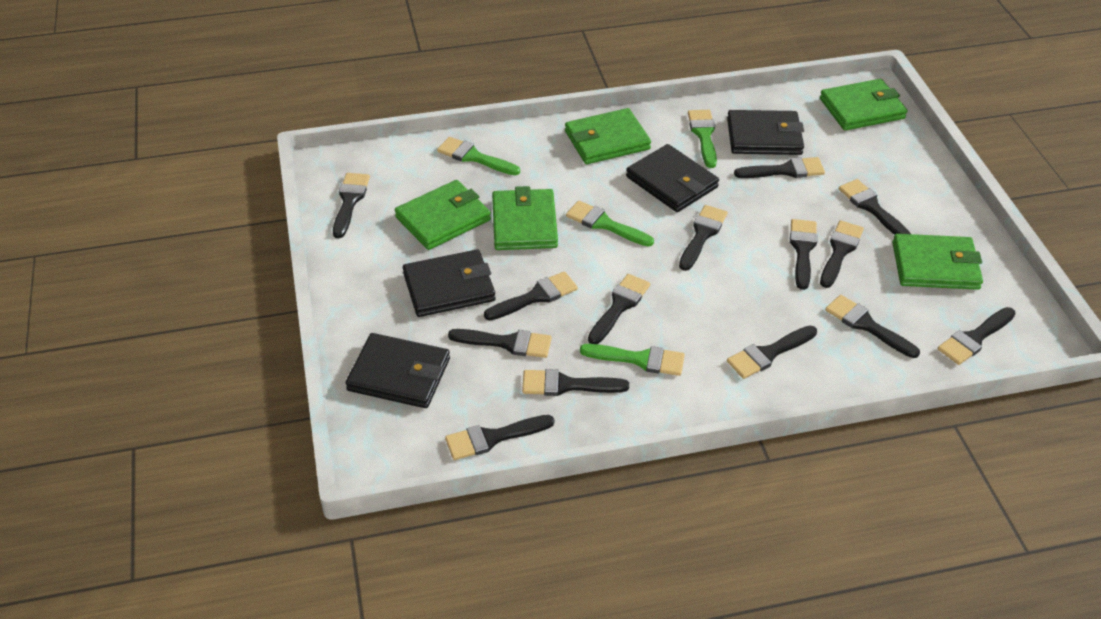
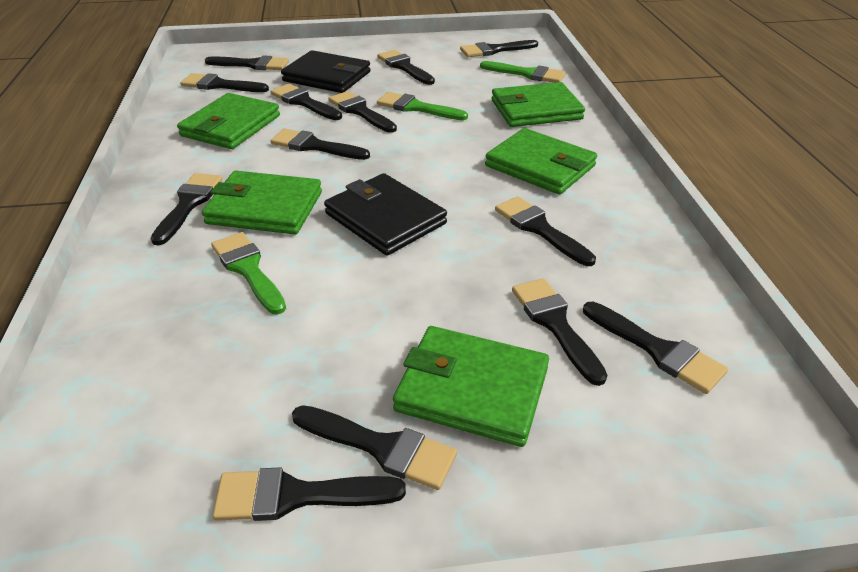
black brush: [333,173,370,238] [445,415,555,460] [448,329,552,358] [484,271,578,320] [522,369,629,396] [588,274,650,344] [679,205,728,271] [727,326,817,379] [734,157,825,178] [790,219,817,290] [820,220,864,288] [825,295,920,358] [839,179,911,235] [938,307,1016,365] = 14 -> [150,173,222,245] [180,73,269,92] [205,55,289,70] [212,467,406,521] [270,84,342,120] [271,129,370,160] [292,405,457,490] [328,91,397,133] [377,50,435,85] [460,40,538,57] [495,196,596,266] [512,278,608,386] [583,302,728,394] = 13
black wallet: [346,333,450,408] [403,249,496,317] [626,144,719,212] [727,110,804,155] = 4 -> [281,50,371,93] [324,173,447,256] = 2
green brush: [437,137,520,175] [566,201,654,247] [580,344,685,376] [688,110,717,168] = 4 -> [211,232,286,315] [377,92,468,120] [480,61,565,83] = 3

